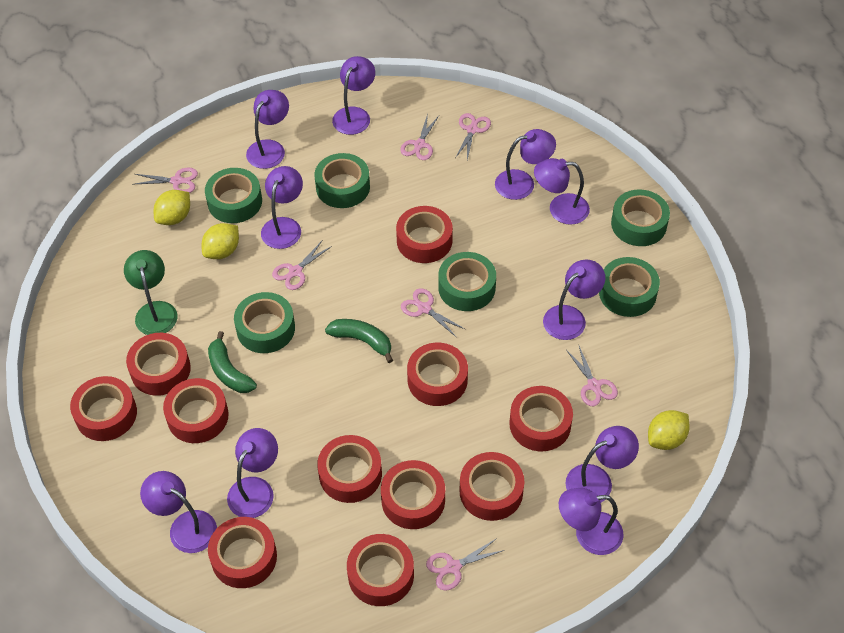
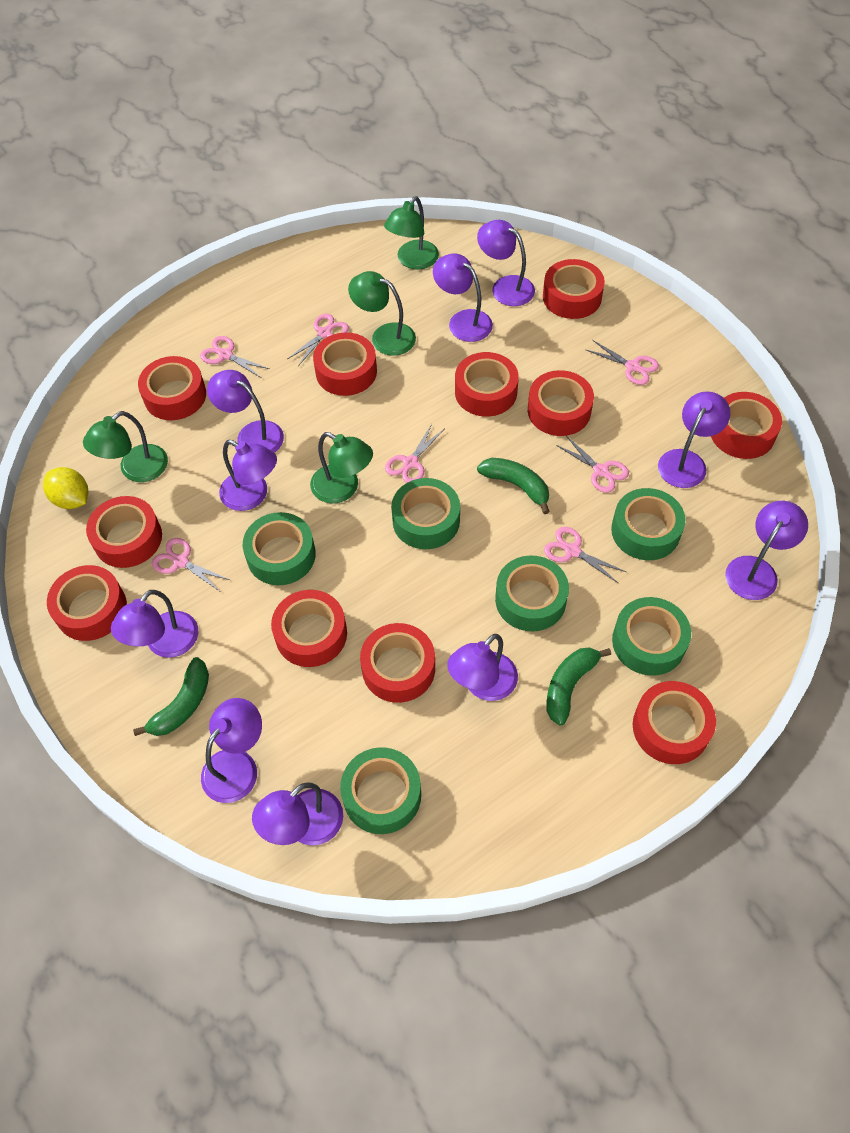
green banana: [208,331,257,393] [325,319,393,363] = 2 -> [133,657,209,736] [477,458,550,514] [546,647,611,725] = 3
green lamp: [124,250,177,335] = 1 -> [83,411,168,482] [310,432,373,504] [348,271,416,356] [384,196,439,270] = 4
yellow lemon: [154,190,190,225] [201,223,239,259] [648,410,690,450] = 3 -> [43,467,88,509] = 1

